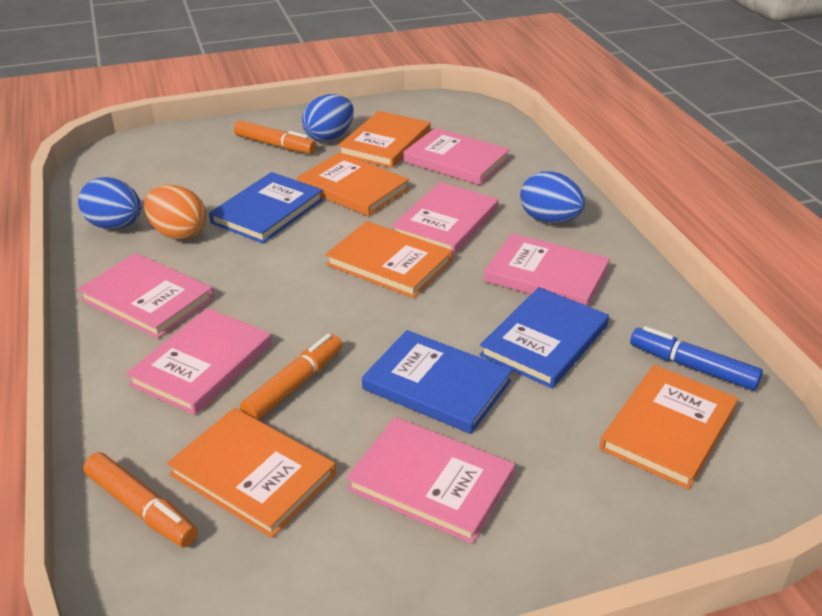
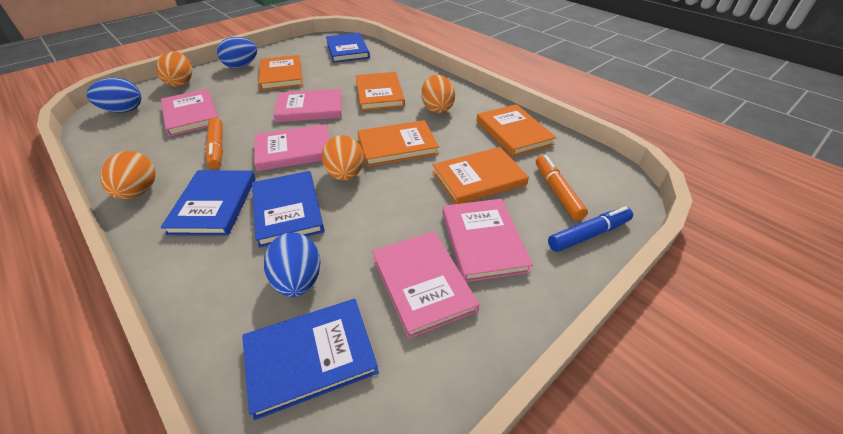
blue book: [209,172,323,243] [362,330,512,434] [479,287,609,388] = 3 -> [161,170,256,236] [242,299,379,420] [252,171,324,248] [326,33,370,63] = 4
orange egg: [144,185,207,240] = 1 -> [100,151,156,199] [156,52,192,87] [322,135,364,181] [421,75,455,113] = 4
orange marker: [83,452,198,548] [234,120,316,154] [240,334,342,420] = 3 -> [206,118,223,169] [536,155,588,221] = 2
pink book: [78,253,214,339] [126,308,272,415] [346,417,515,544] [392,182,498,256] [403,128,510,185] [484,233,610,306] = 6 -> [161,89,218,136] [254,124,330,171] [273,89,342,122] [372,231,479,339] [442,199,533,282] = 5

